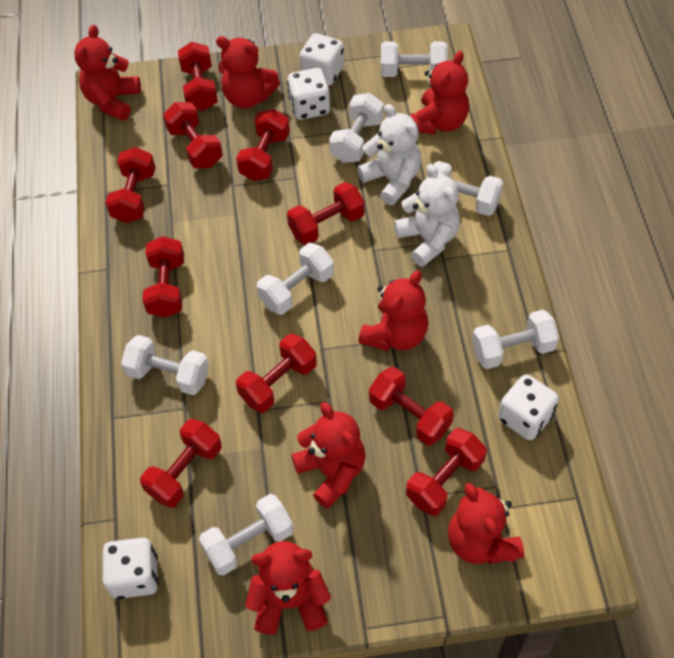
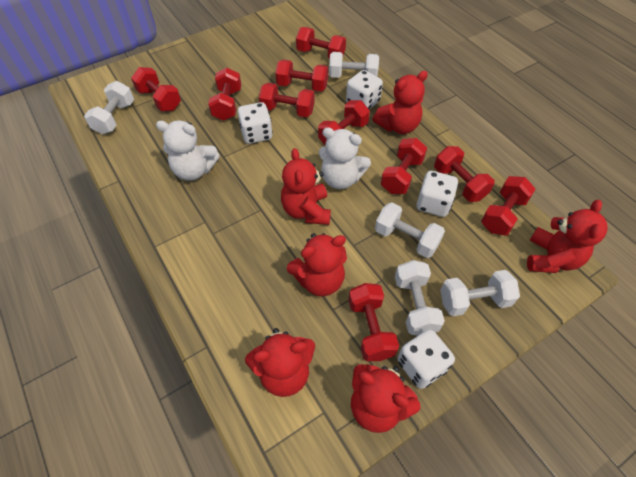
red teddy bear: [74,25,141,121] [216,36,280,109] [245,541,331,635] [292,402,365,509] [358,270,428,351] [410,51,469,135] [448,483,524,564] = 7 -> [245,328,315,397] [281,148,331,225] [287,233,347,296] [351,364,421,433] [373,71,428,134] [527,200,608,273] = 6
white dumbbell: [121,335,209,395] [199,494,294,576] [256,243,334,315] [329,93,384,163] [381,42,448,77] [427,161,503,216] [472,310,559,369] = 7 -> [84,81,134,134] [329,52,379,78] [375,202,445,258] [395,260,445,335] [440,270,520,316] = 5

